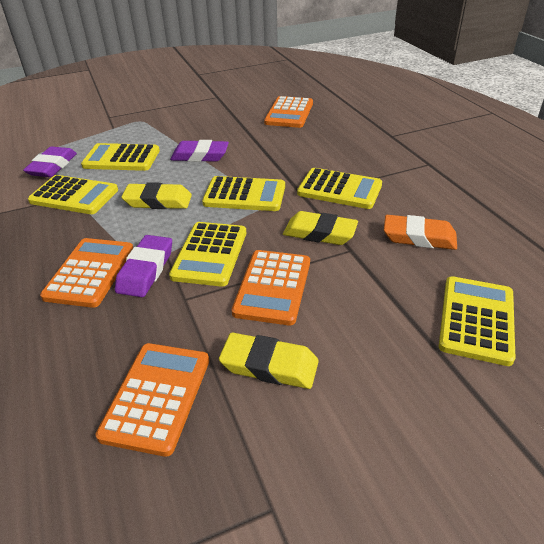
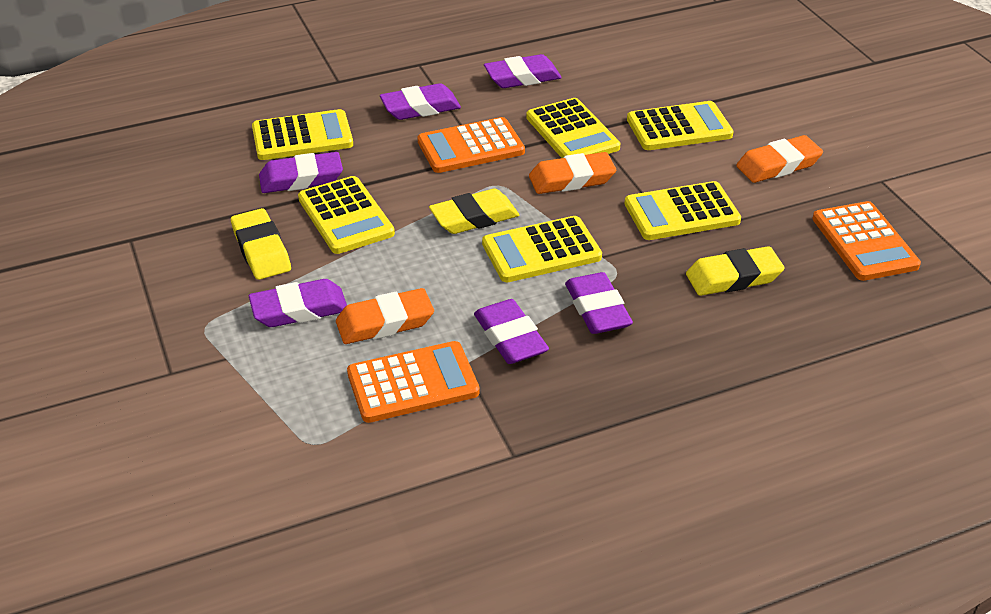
orange calculator: [40,238,133,308] [96,343,209,457] [232,250,310,326] [264,96,313,128] = 4 -> [347,341,480,423] [417,117,525,173] [812,201,921,281] = 3
orange eraser: [384,215,457,250] = 1 -> [336,288,434,344] [529,152,616,194] [736,135,823,183] = 3
purple eraser: [23,147,77,177] [115,235,172,297] [170,140,229,162] = 3 -> [249,279,347,327] [259,152,343,193] [380,83,461,120] [474,299,549,364] [484,54,562,88] [565,272,633,334] = 6

